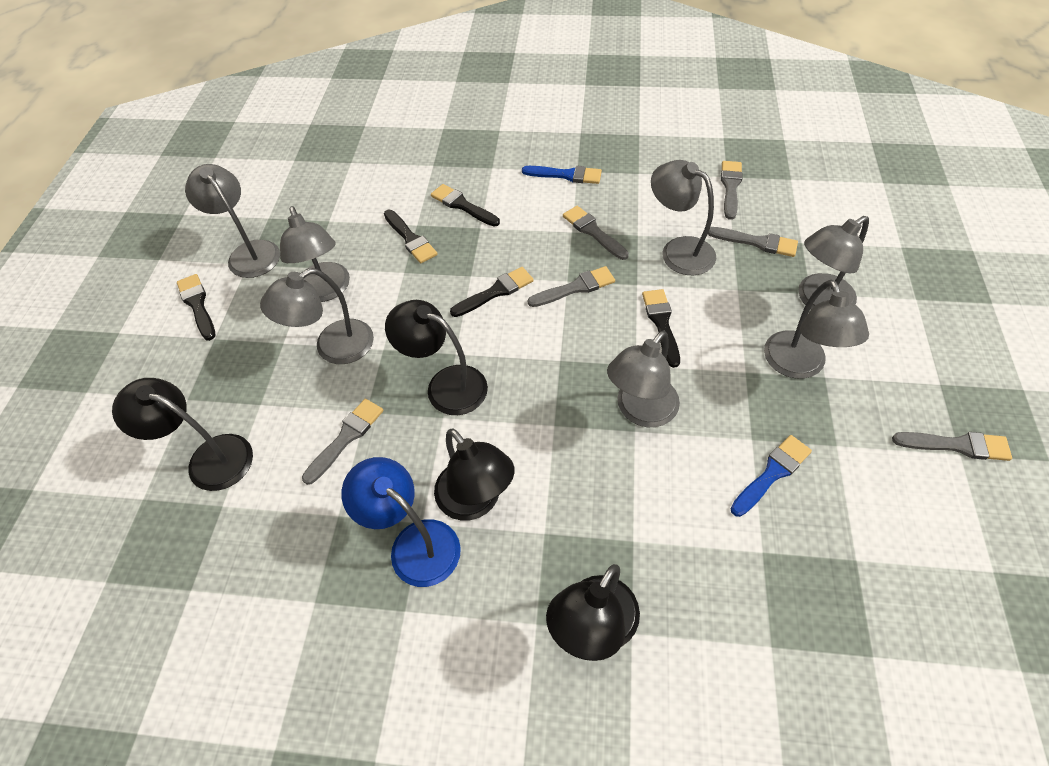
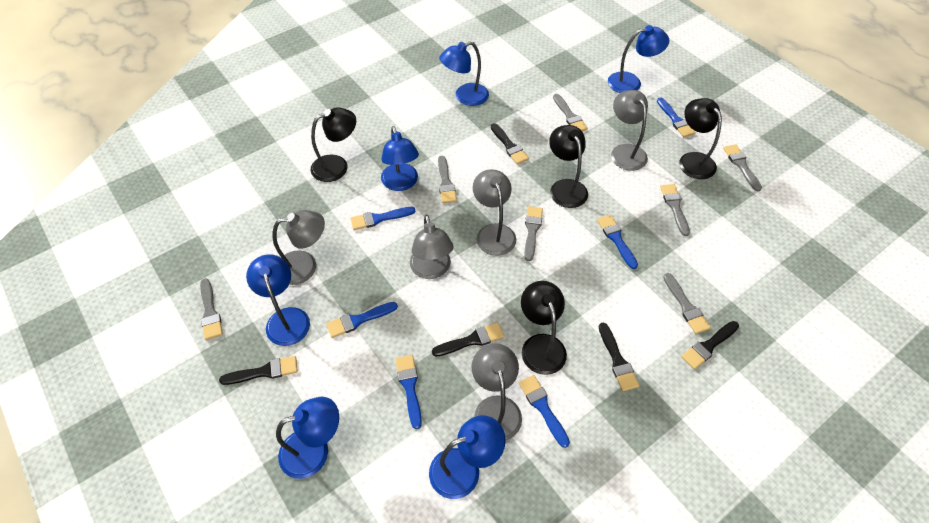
blue brush: [522,166,602,184] [730,435,812,517] = 2 -> [326,302,398,338] [350,207,415,230] [395,355,422,429] [519,375,570,448] [597,215,638,269] [657,97,696,137] = 6
blue lamp: [341,457,461,587] = 1 -> [246,254,310,346] [276,397,339,479] [381,126,419,191] [429,415,506,499] [439,41,489,106] [608,25,669,93] = 6
grey brush: [302,399,383,485] [528,266,615,307] [563,206,629,260] [708,227,798,257] [721,161,742,220] [892,432,1012,461] = 6 -> [200,278,223,340] [438,155,457,203] [524,206,543,261] [553,94,588,131] [660,184,690,236] [663,273,711,334] [723,144,762,191] = 7
grey lamp: [185,164,280,278] [260,268,374,364] [280,206,350,302] [607,330,680,427] [651,160,716,275] [764,280,869,379] [798,216,869,310] = 7 -> [273,210,325,285] [410,215,453,279] [472,343,522,440] [473,169,516,256] [611,90,648,171] = 5

